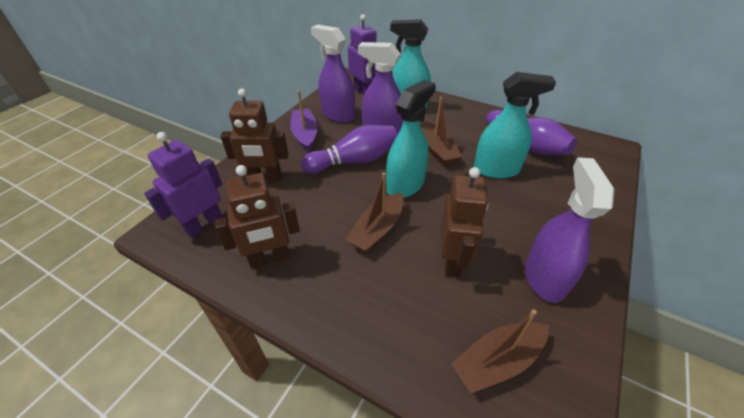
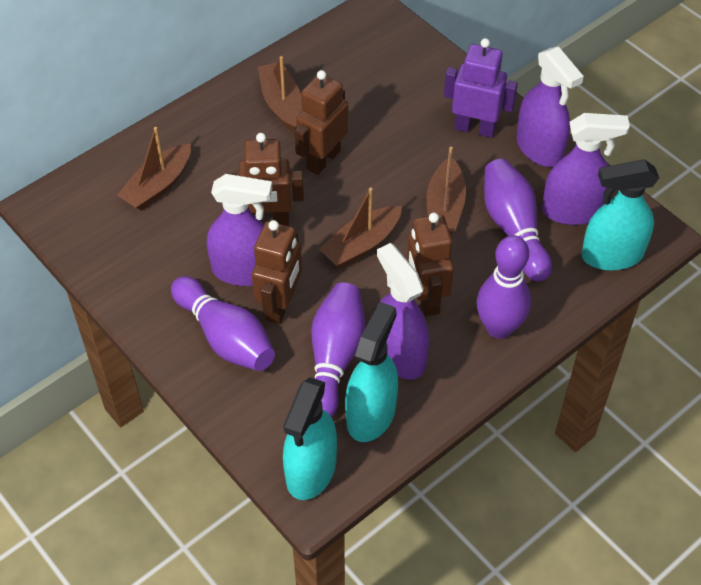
brown boat: [345,172,404,253] [421,97,462,166] [451,309,549,393] = 3 -> [117,127,191,210] [258,56,302,132] [319,188,402,268] [427,147,466,234] = 4
brown robot: [214,165,300,268] [220,88,288,182] [441,167,488,277] = 3 -> [227,133,304,226] [252,220,302,324] [294,70,348,175] [407,213,454,316] = 4
purple boat: [290,90,318,152] = 1 -> none = 0
purple bowling pin: [301,125,397,174] [486,110,577,155] = 2 -> [171,276,275,371] [311,283,365,417] [477,235,531,339] [484,159,552,282] = 4
purple robot: [144,132,223,238] [348,14,376,96] = 2 -> [444,38,518,138] = 1
purple spray bottle: [311,25,355,123] [358,42,403,135] [525,157,614,303] = 3 -> [207,174,272,286] [377,243,429,380] [516,47,584,167] [542,113,630,225] = 4

